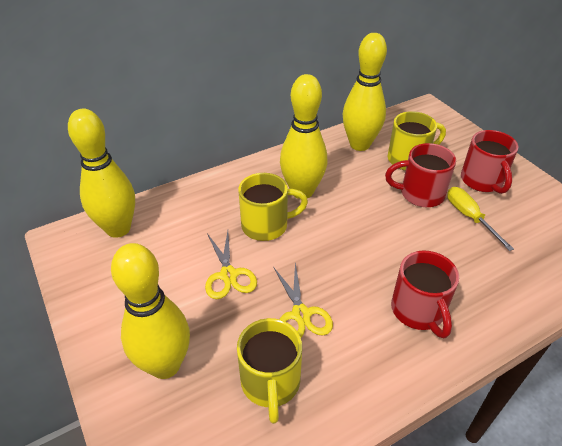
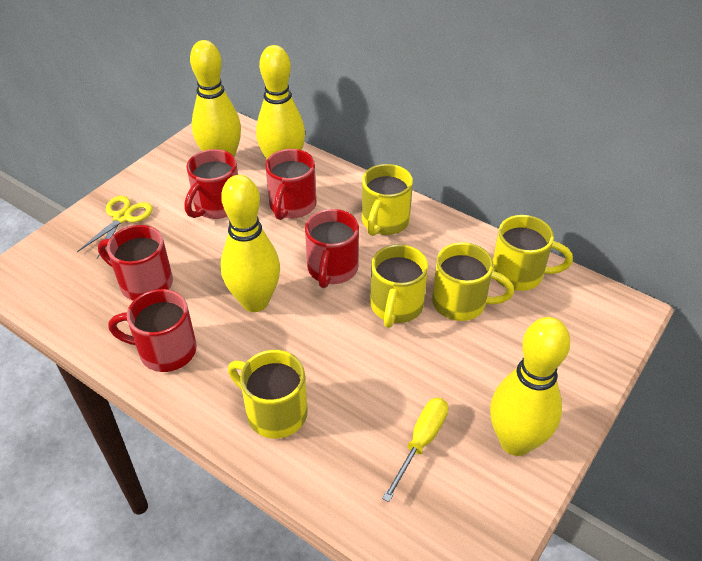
red mug: [385,143,456,207] [391,251,459,338] [461,130,518,194] = 3 -> [98,225,173,301] [108,289,197,372] [184,149,238,219] [265,149,316,220] [305,209,359,288] = 5
yellow mug: [237,318,302,424] [238,173,308,241] [387,111,446,171] = 3 -> [228,350,308,438] [362,164,413,236] [370,244,428,328] [432,242,514,321] [493,215,573,291] = 5
yellow scissors: [205,231,257,299] [273,263,333,337] = 2 -> [77,196,153,259] = 1

